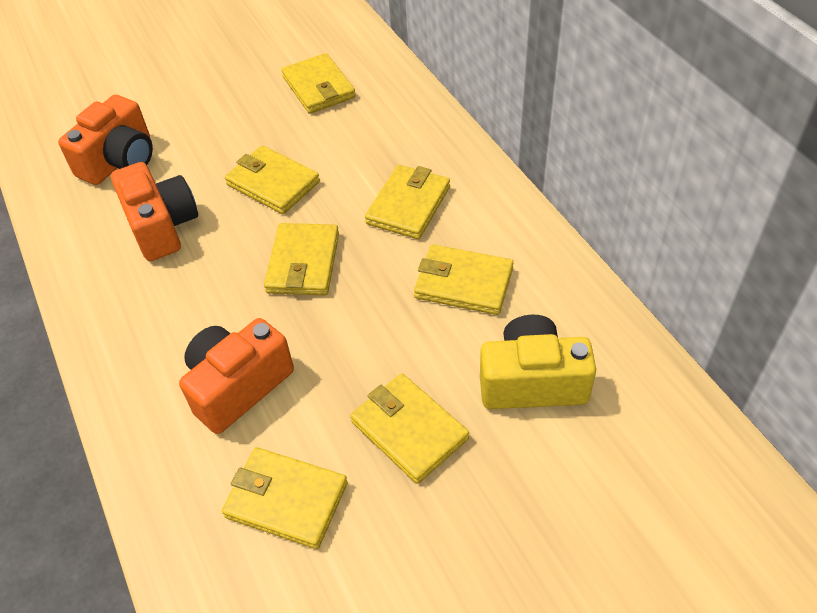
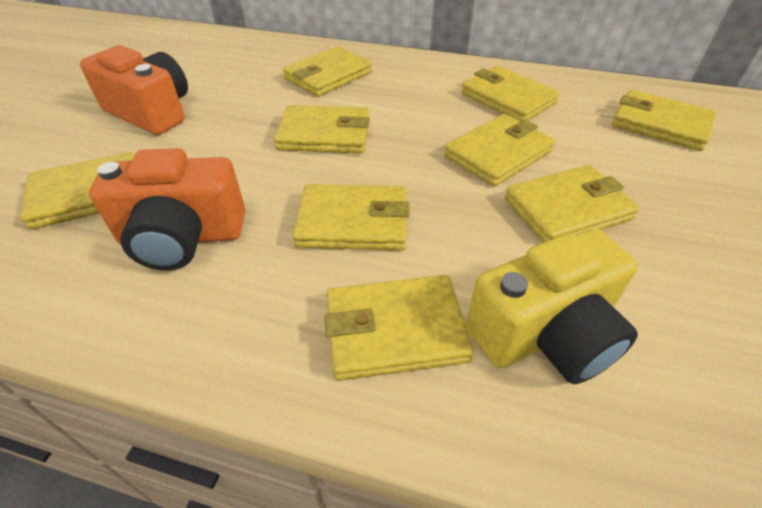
orange camera: [58,95,153,185] [111,162,198,261] [179,318,294,434] = 3 -> [80,45,188,135] [89,148,245,271] = 2
yellow wallet: [222,447,348,549] [225,146,320,214] [264,223,339,295] [281,53,356,114] [350,374,469,484] [365,165,450,239] [414,244,514,315] = 7 -> [20,152,135,229] [274,105,370,153] [283,46,372,97] [293,184,410,250] [324,275,474,381] [444,114,555,187] [461,66,560,121] [505,165,640,242] [612,89,717,151] = 9

